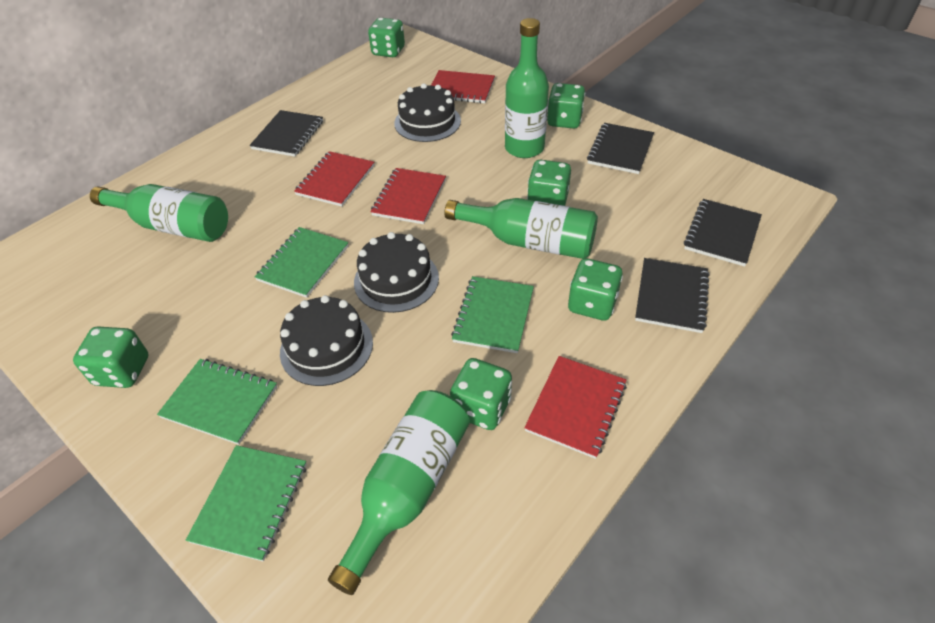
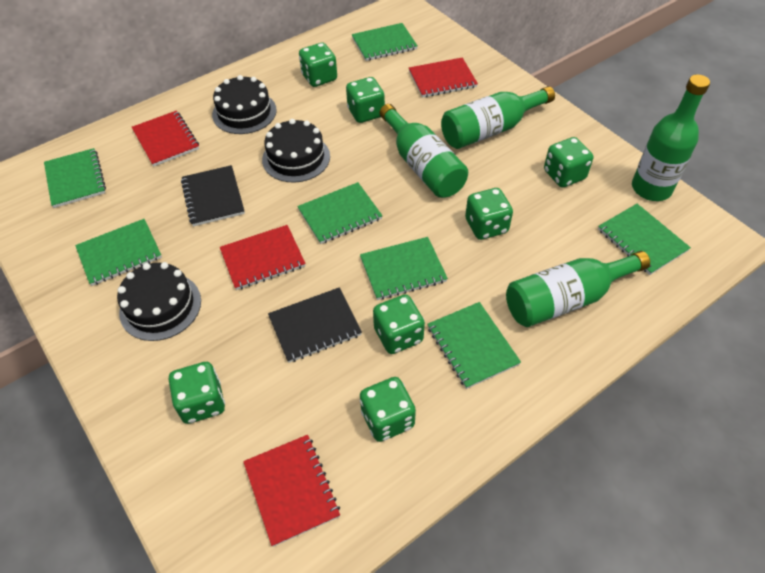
black notebook: [249,110,323,157] [587,123,654,174] [635,258,710,333] [684,199,762,267] = 4 -> [181,165,245,226] [268,287,362,363] = 2
green dice: [73,327,149,388] [368,18,405,57] [450,358,512,430] [527,160,571,206] [547,83,585,129] [568,258,623,321] = 6 -> [169,362,225,424] [299,43,337,87] [346,77,385,123] [360,377,416,442] [373,294,425,354] [465,188,513,240] [544,137,593,187] = 7
green notebook: [157,359,277,445] [186,445,307,562] [255,227,348,298] [451,276,534,353] = 4 -> [44,148,106,208] [75,219,162,286] [297,182,383,244] [352,23,418,61] [360,237,448,300] [427,302,521,389] [598,204,691,275] = 7

